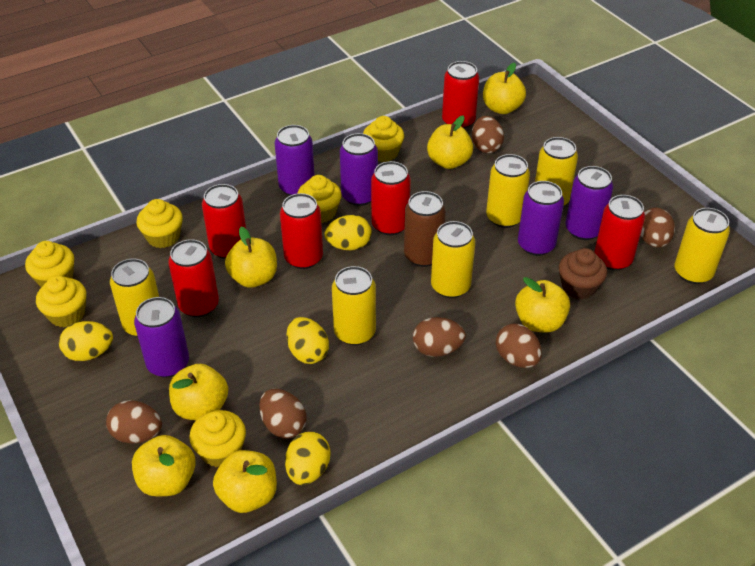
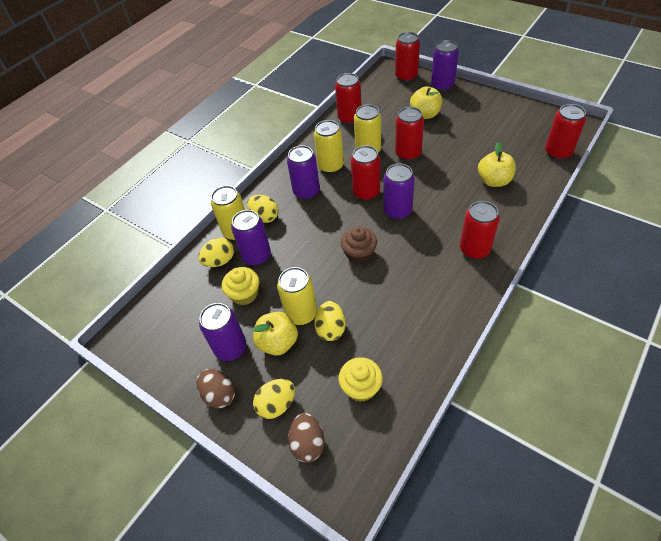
brown can: [404,191,446,267] = 1 -> none = 0
brown egg: [106,400,162,444] [259,389,307,438] [413,317,466,357] [472,116,504,153] [496,323,542,368] [640,207,675,248] = 6 -> [197,369,235,409] [288,413,325,463] = 2
yellow apple: [132,435,196,496] [169,364,228,420] [213,450,277,513] [225,226,277,288] [427,115,473,169] [483,63,526,114] [515,277,570,333] = 7 -> [253,312,298,356] [410,86,442,119] [478,142,516,187] = 3
yellow can: [110,259,159,337] [332,266,376,345] [431,221,475,298] [486,154,530,228] [535,137,578,205] [675,208,730,284] = 6 -> [211,186,245,241] [277,267,317,325] [314,120,344,174] [354,104,381,153] = 4
yellow cupcake: [25,241,74,287] [36,276,86,327] [136,199,183,248] [189,410,246,467] [297,175,342,223] [363,116,404,162] = 6 -> [222,267,259,305] [338,357,383,402] = 2

